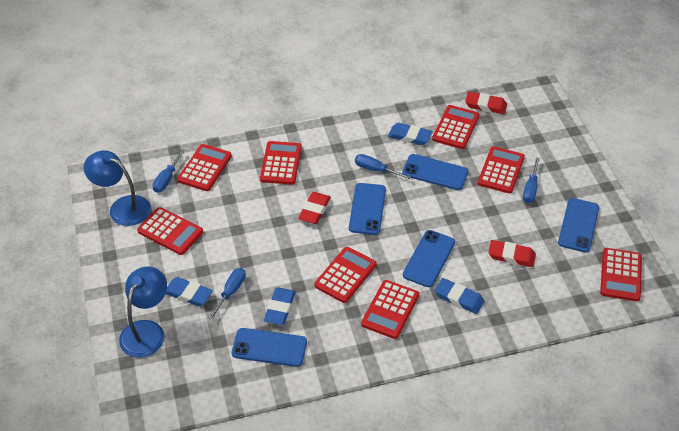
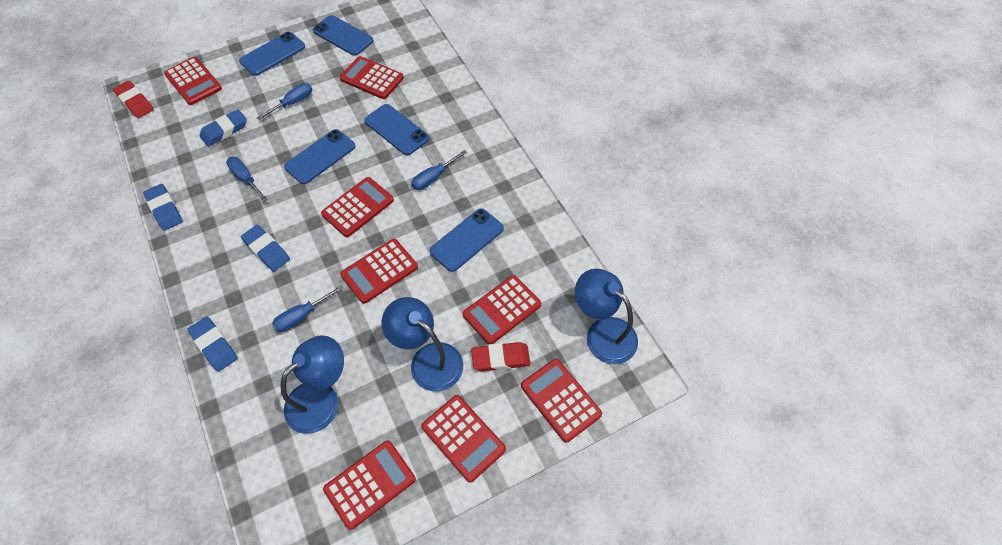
blue lamp: [84,150,151,226] [119,266,167,358] = 2 -> [280,335,344,434] [382,297,463,391] [575,268,638,364] = 3
red eraser: [298,192,331,224] [465,92,507,114] [488,240,536,267] = 3 -> [113,81,154,118] [471,342,530,371] = 2

